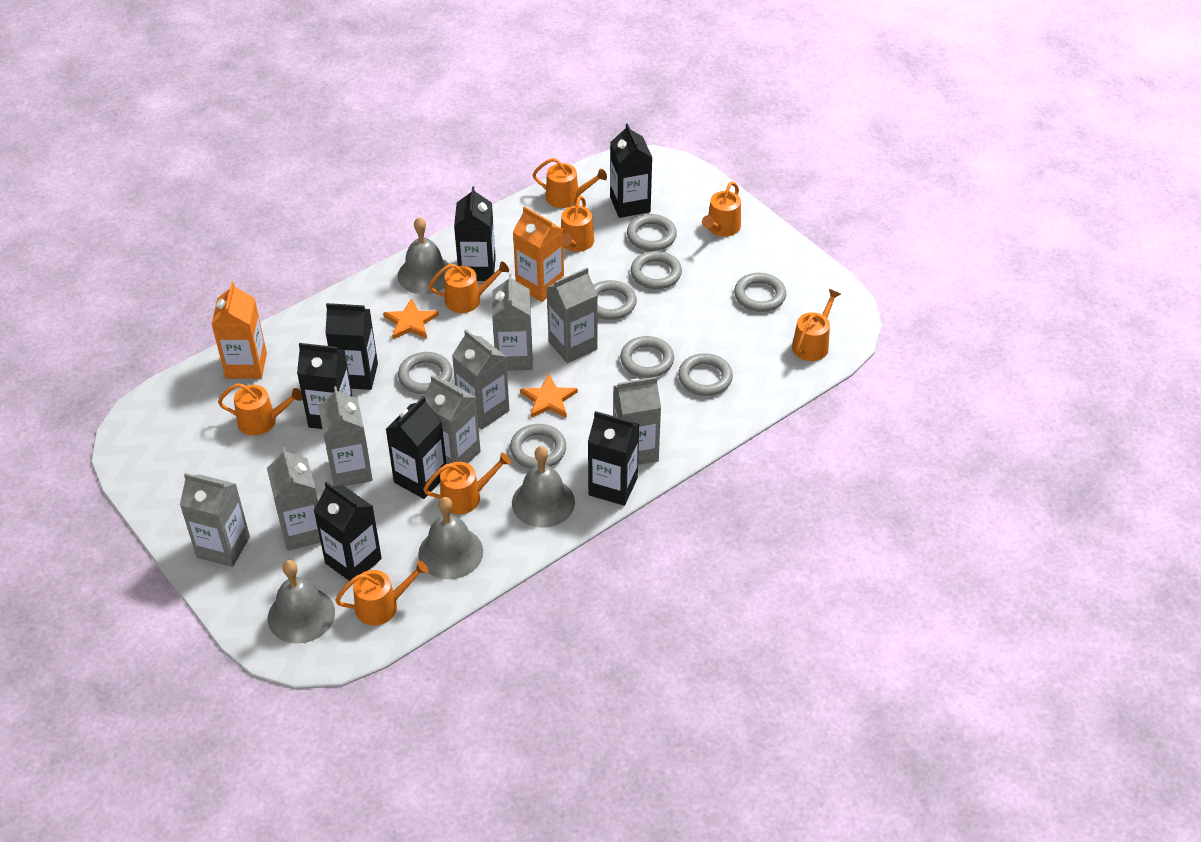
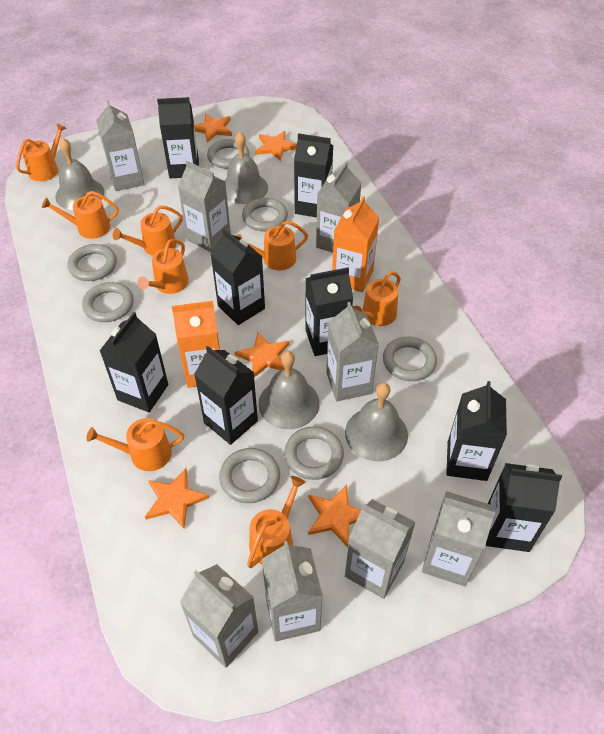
black carton: [297,343,353,429] [314,482,382,584] [325,303,378,390] [386,396,446,499] [454,186,496,281] [588,411,639,506] [610,123,652,218] = 7 -> [100,312,168,412] [157,97,199,178] [194,346,258,445] [210,228,265,325] [294,133,333,218] [305,267,353,356] [446,381,507,481] [486,463,562,552] = 8
grey ring: [398,352,452,394] [510,424,566,469] [594,280,637,320] [620,336,674,378] [627,214,677,251] [631,251,682,289] [678,353,733,396] [734,273,786,312] = 8 -> [67,244,117,281] [82,282,134,322] [207,139,250,169] [219,448,280,503] [242,198,288,232] [284,426,344,480] [383,336,437,381] = 7
orange star: [383,298,439,339] [520,374,578,418] = 2 -> [145,468,209,529] [194,114,232,142] [235,332,289,377] [255,131,297,161] [308,484,361,548] = 5

